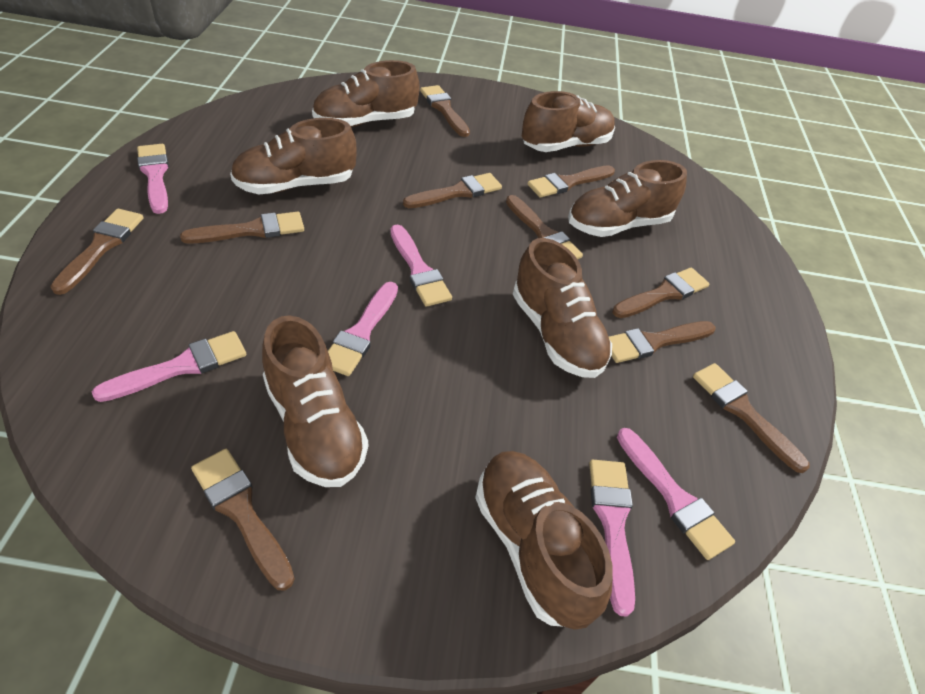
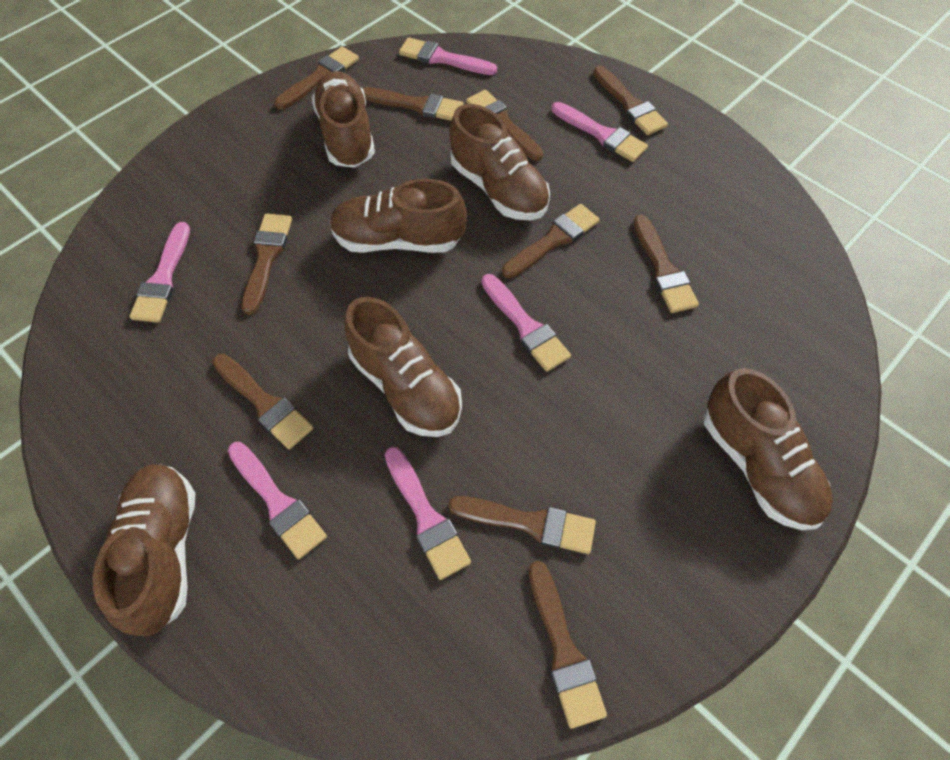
brown shoe: [230,118,357,194] [262,315,368,487] [312,60,420,127] [475,451,613,630] [513,238,612,378] [522,91,615,152] [568,160,687,237] = 7 -> [93,464,195,636] [312,71,375,168] [330,179,467,253] [344,297,462,437] [449,104,550,220] [704,368,833,530] = 6

